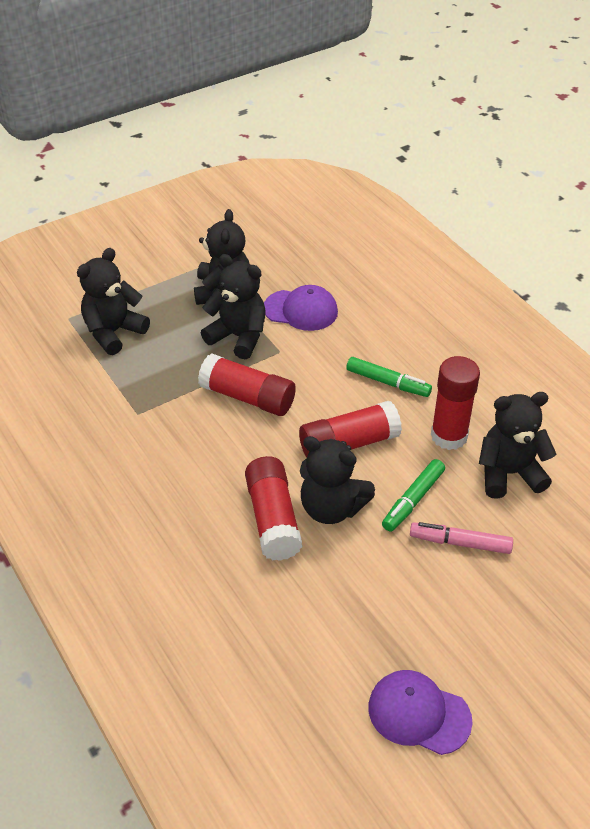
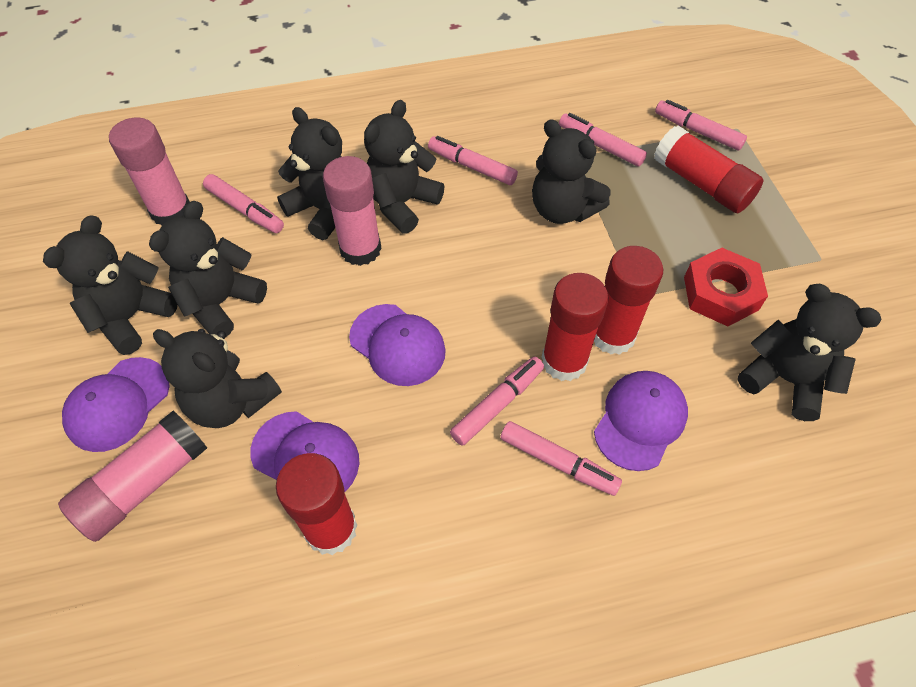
black teddy bear: [77,248,150,355] [194,209,250,305] [201,254,266,359] [300,436,375,524] [479,392,557,499] = 5 -> [43,215,178,355] [149,201,267,337] [153,329,282,428] [277,107,342,240] [364,100,445,233] [532,119,610,224] [738,284,882,421] = 7
green marker: [346,357,432,397] [382,459,445,532] = 2 -> none = 0
pink glue stick: none = 0 -> [58,411,207,542] [109,117,190,226] [323,156,382,266] = 3
pink marker: [410,522,513,554] = 1 -> [203,174,284,233] [428,136,518,185] [450,357,544,446] [500,421,622,496] [559,113,647,166] [655,100,747,150] = 6
purple cap: [264,285,338,331] [368,670,473,755] = 2 -> [62,357,170,452] [250,411,359,493] [349,304,446,386] [594,371,688,471] = 4
red nut: none = 0 -> [684,248,768,326] = 1

